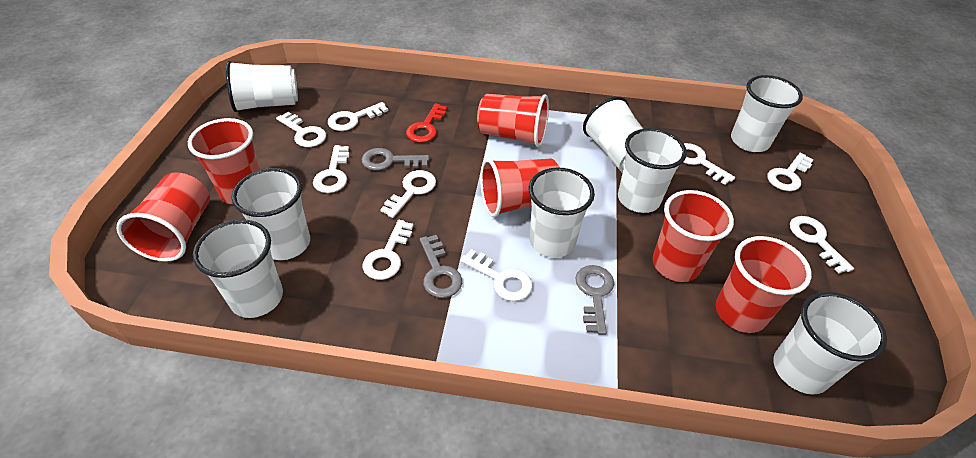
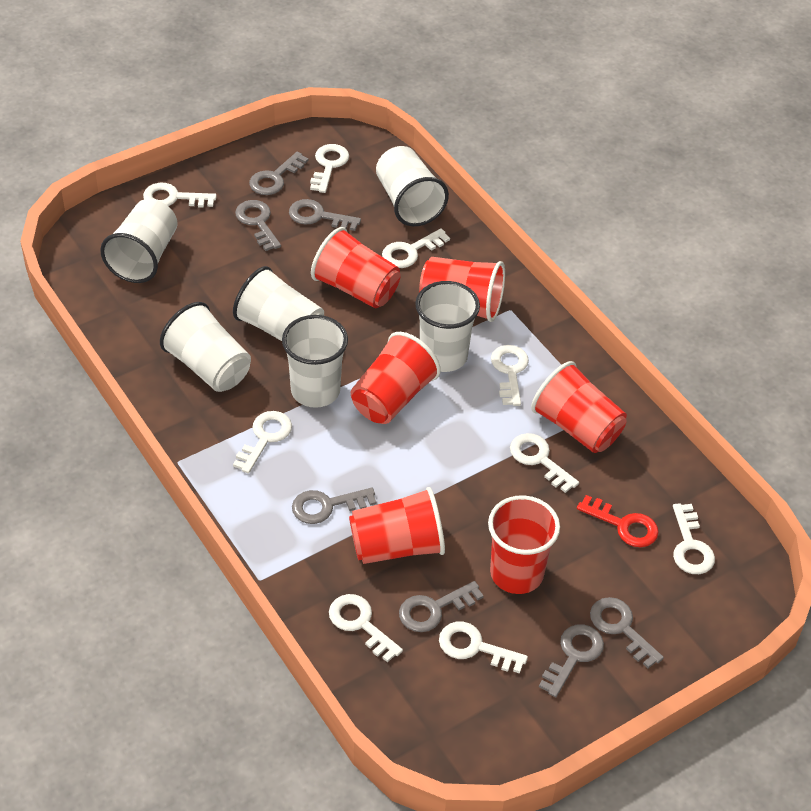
grey key: [362,148,429,170] [420,235,462,298] [575,265,614,335] = 3 -> [235,200,281,251] [249,152,308,195] [289,199,361,231] [292,488,376,524] [399,581,484,632] [539,624,604,697] [590,597,664,668] = 7
white cup: [193,219,283,318] [226,61,298,112] [231,168,310,260] [529,168,595,258] [583,97,643,173] [618,128,687,213] [731,75,803,152] [773,292,887,395] = 8 -> [100,199,178,283] [160,302,251,392] [233,266,324,341] [282,315,348,408] [376,146,449,226] [415,281,480,372] = 6

